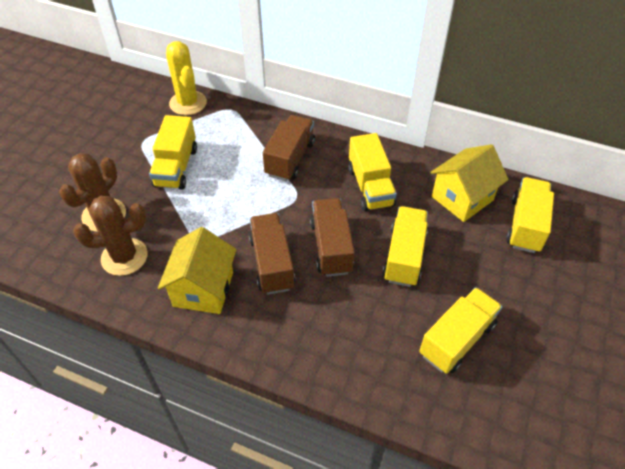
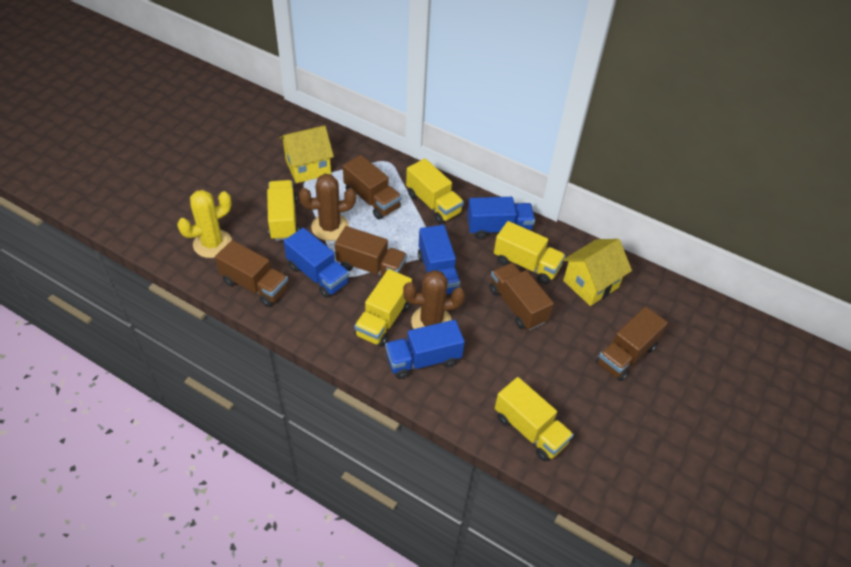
blue truck: none = 0 -> [284,228,349,298] [385,320,465,379] [418,225,460,294] [467,197,535,239] = 4
brown truck: [249,213,296,295] [263,115,315,181] [310,198,355,277] = 3 -> [215,240,288,307] [335,226,407,276] [343,155,401,220] [489,263,554,330] [596,306,668,381] = 5

